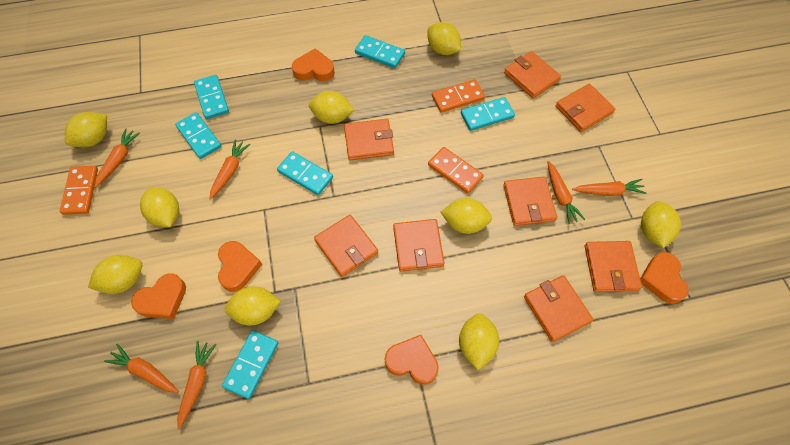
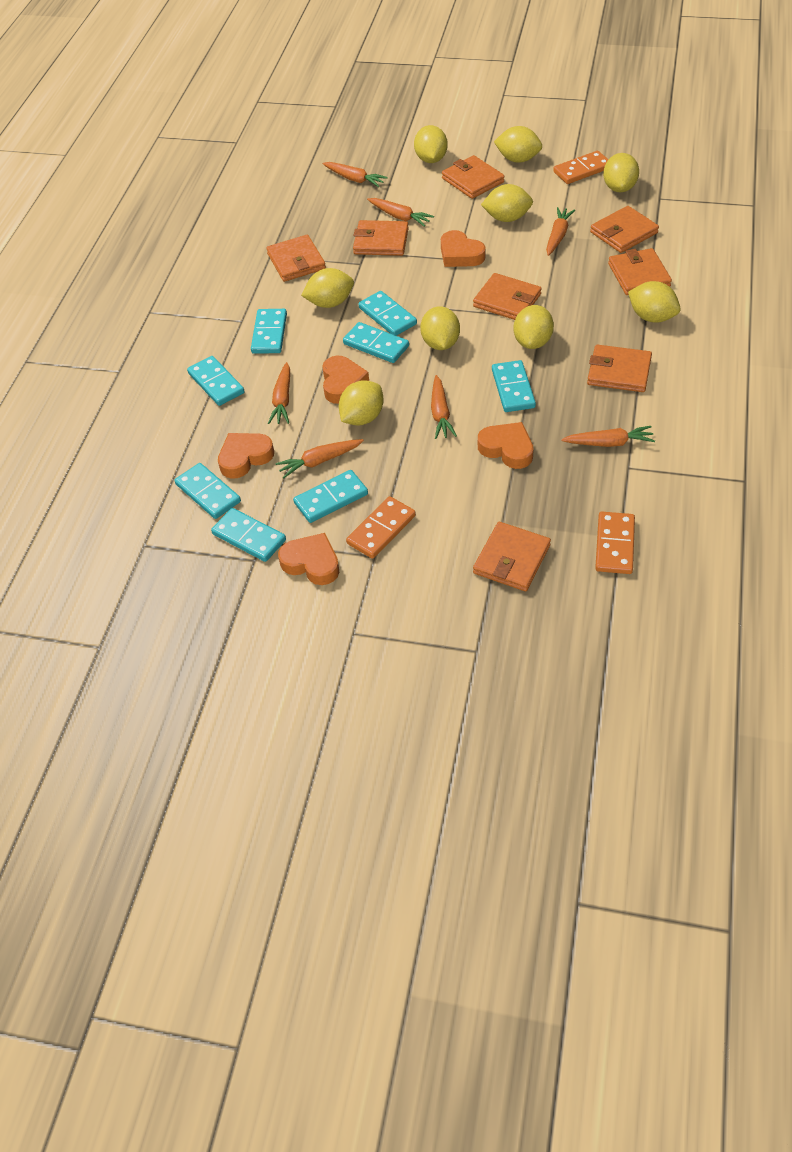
orange carrot: [95,128,140,187] [104,344,179,393] [177,341,216,429] [209,140,250,200] [547,161,585,224] [572,179,647,196] = 6 -> [268,362,290,424] [276,439,364,478] [323,162,388,187] [367,198,434,227] [431,375,457,439] [546,207,575,256] [561,426,655,447] = 7
turquoise domino: [175,112,222,159] [194,75,229,119] [222,330,278,399] [277,151,333,195] [355,35,405,68] [461,97,515,131] = 6 -> [175,463,241,519] [187,356,244,406] [211,508,286,562] [251,309,287,354] [293,470,368,523] [343,322,409,363] [358,291,417,336] [492,360,536,412] = 8

